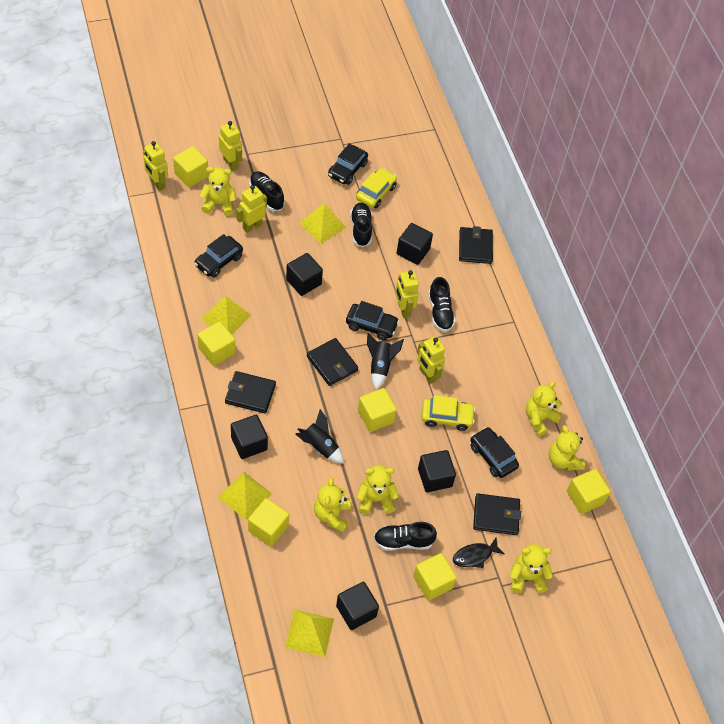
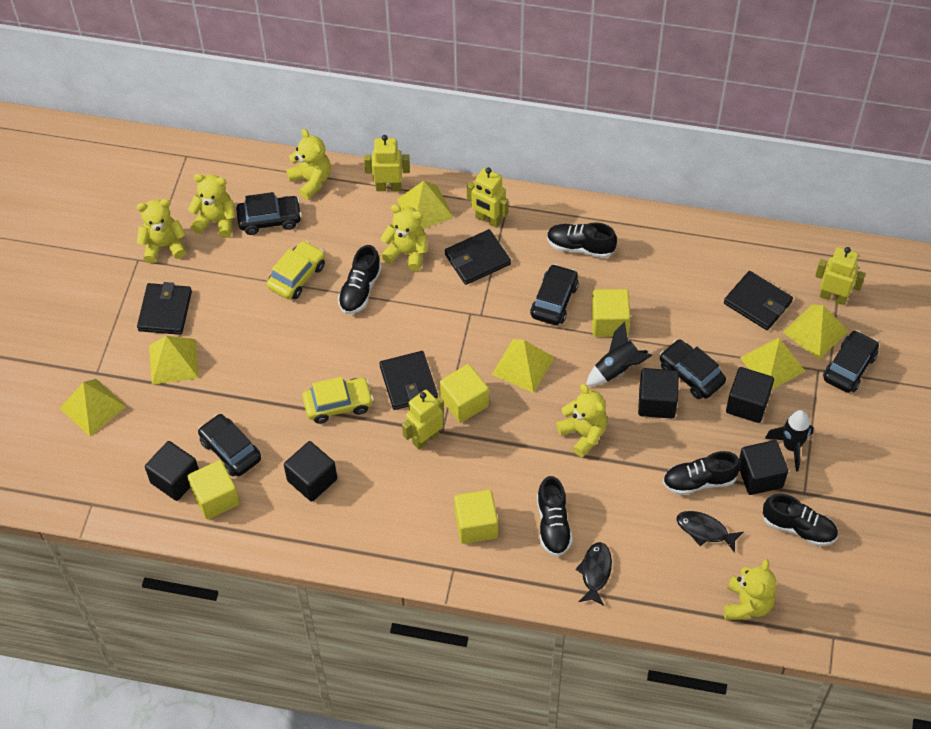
black car: [194,234,243,277] [328,143,368,185] [346,301,399,340] [470,427,519,478] = 4 -> [198,414,261,477] [236,192,302,235] [530,264,579,325] [660,339,726,399] [823,330,879,393] = 5
black fish: [453,538,504,568] = 1 -> [575,542,612,606] [677,511,744,553] = 2
black shoe: [249,171,285,211] [350,203,372,247] [374,522,437,551] [428,277,455,332] = 4 -> [338,245,382,314] [537,476,573,556] [547,222,617,258] [663,451,741,495] [763,494,838,546] = 5
yellow cube: [173,146,209,188] [198,321,236,366] [248,498,289,546] [358,388,397,432] [413,553,457,601] [567,469,611,514] = 6 -> [187,460,240,519] [440,364,489,423] [454,490,498,544] [591,289,631,337] = 4
yellow pyramid: [202,296,251,334] [218,471,272,521] [285,610,334,657] [299,203,346,244] = 4 -> [60,379,127,436] [149,336,199,385] [397,181,454,229] [492,339,554,393] [740,338,806,389] [783,304,848,360] = 6
yellow robot: [143,141,168,191] [219,121,242,171] [236,185,267,233] [395,270,419,318] [417,336,445,384] = 5 -> [364,135,410,191] [402,390,444,450] [467,168,509,228] [815,247,866,305] = 4

